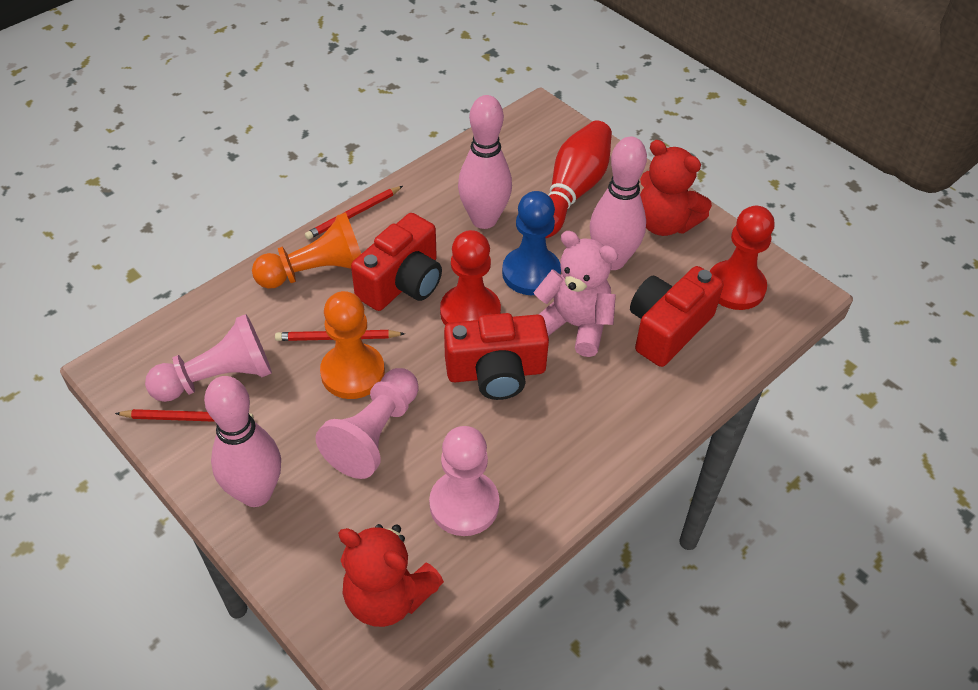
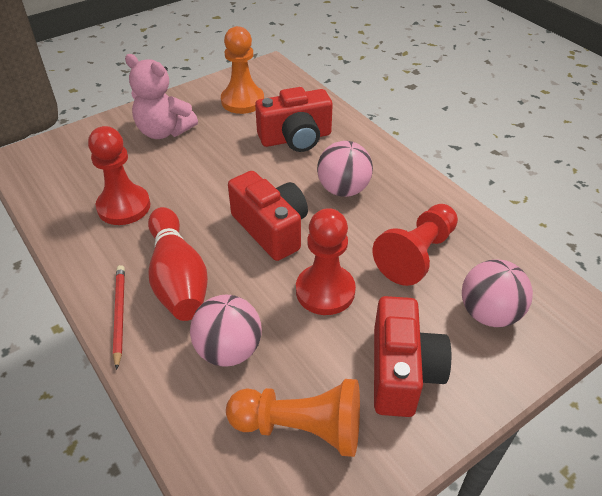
blue pawn: [502,191,561,295] = 1 -> none = 0
pink ball: none = 0 -> [190,295,262,367] [317,141,373,197] [462,260,533,327] = 3
pink bowling pin: [204,376,281,507] [458,95,512,229] [590,137,647,270] = 3 -> none = 0
pink pawn: [145,314,272,402] [316,368,419,479] [429,426,500,536] = 3 -> none = 0
red pawn: [440,230,501,325] [710,206,775,310] = 2 -> [88,126,150,225] [296,208,356,315] [373,204,458,286] = 3
red pencil: [115,409,253,422] [275,330,405,341] [305,186,403,240] = 3 -> [113,265,125,370] = 1
red teddy bear: [338,524,444,627] [640,140,712,236] = 2 -> none = 0

